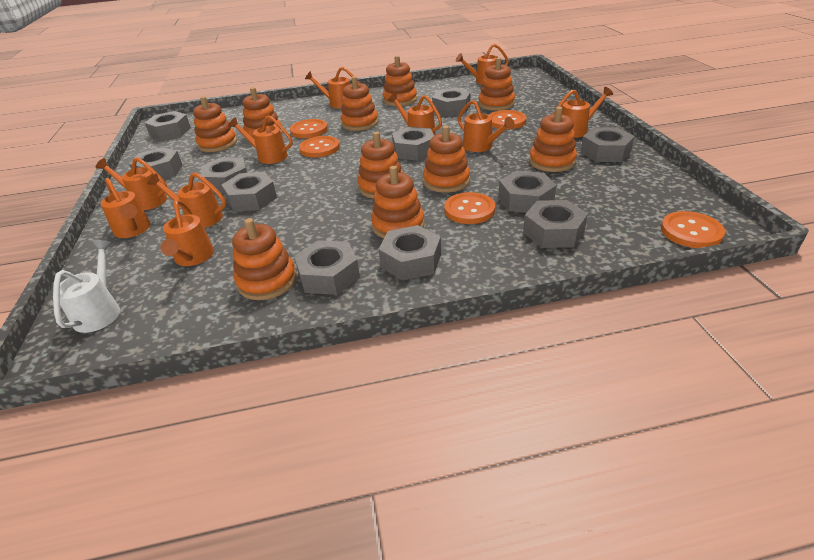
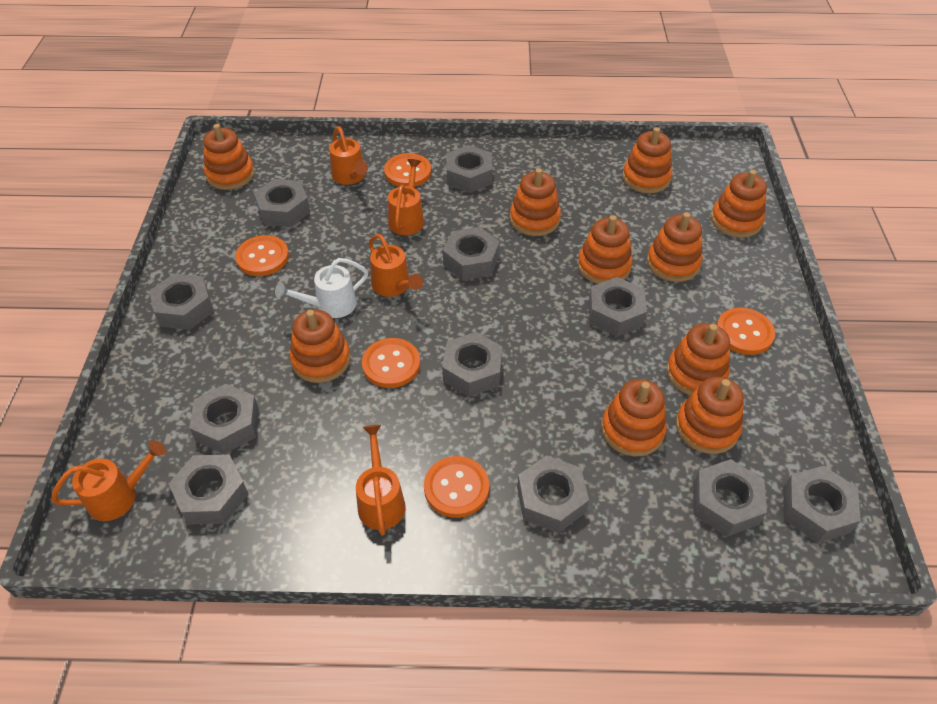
orange watering can: [96,157,167,210] [100,178,151,238] [147,173,226,228] [160,200,214,266] [228,116,293,164] [305,67,359,108] [388,93,442,136] [456,44,509,85] [458,100,515,152] [553,87,613,138] = 10 -> [51,440,166,521] [329,126,368,185] [356,425,405,536] [368,234,423,297] [388,159,424,235] = 5

